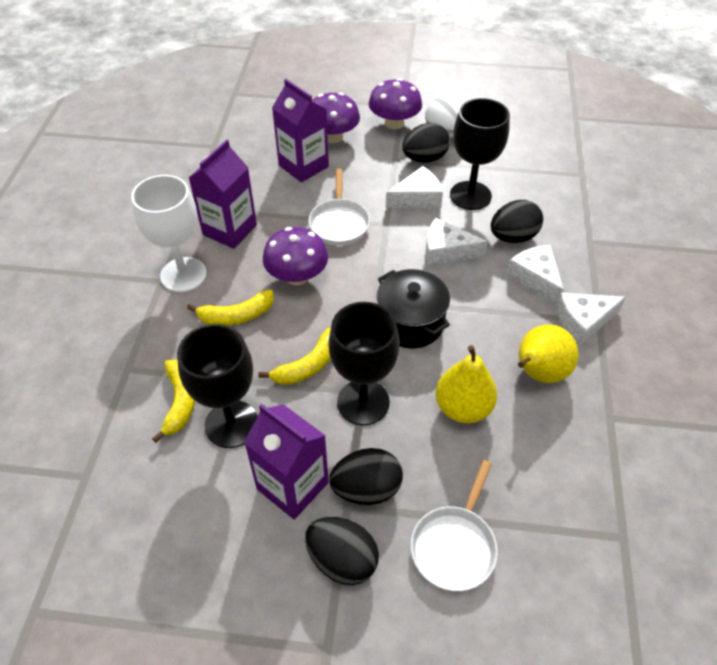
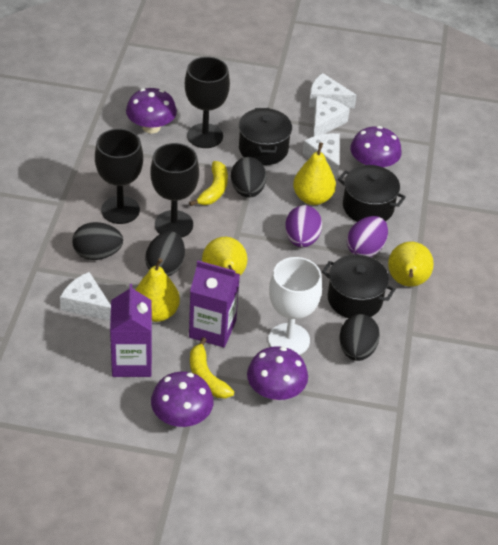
black pot: [377,269,450,348] = 1 -> [239,108,292,165] [322,254,395,318] [338,165,406,222] = 3
purple carton: [189,139,257,249] [244,403,329,520] [272,79,329,182] = 3 -> [110,284,152,377] [189,260,240,348] = 2
purple egg: none = 0 -> [285,205,322,247] [347,216,388,257] = 2
purple mushroom: [263,227,328,285] [313,92,360,143] [369,78,422,129] = 3 -> [126,88,177,133] [151,372,214,427] [247,346,308,400] [350,126,402,167] = 4
white egg: [425,97,461,138] = 1 -> none = 0
white pan: [308,169,370,246] [410,460,498,591] = 2 -> none = 0
yellow banana: [152,360,195,443] [187,290,274,325] [258,328,331,385] = 3 -> [189,161,228,206] [190,337,234,399] = 2
yellow pear: [436,345,497,423] [518,324,579,383] = 2 -> [135,258,180,322] [202,237,247,276] [293,143,336,205] [388,242,434,287] = 4

